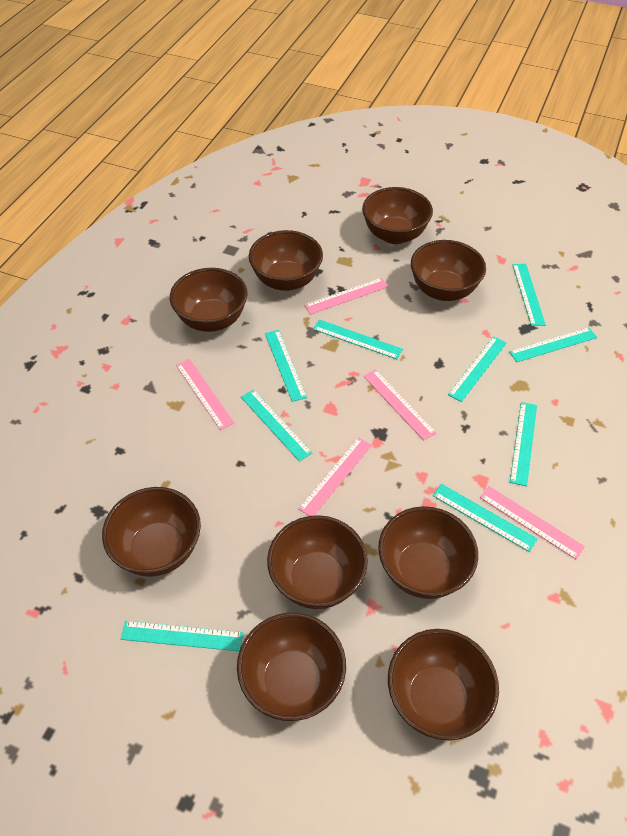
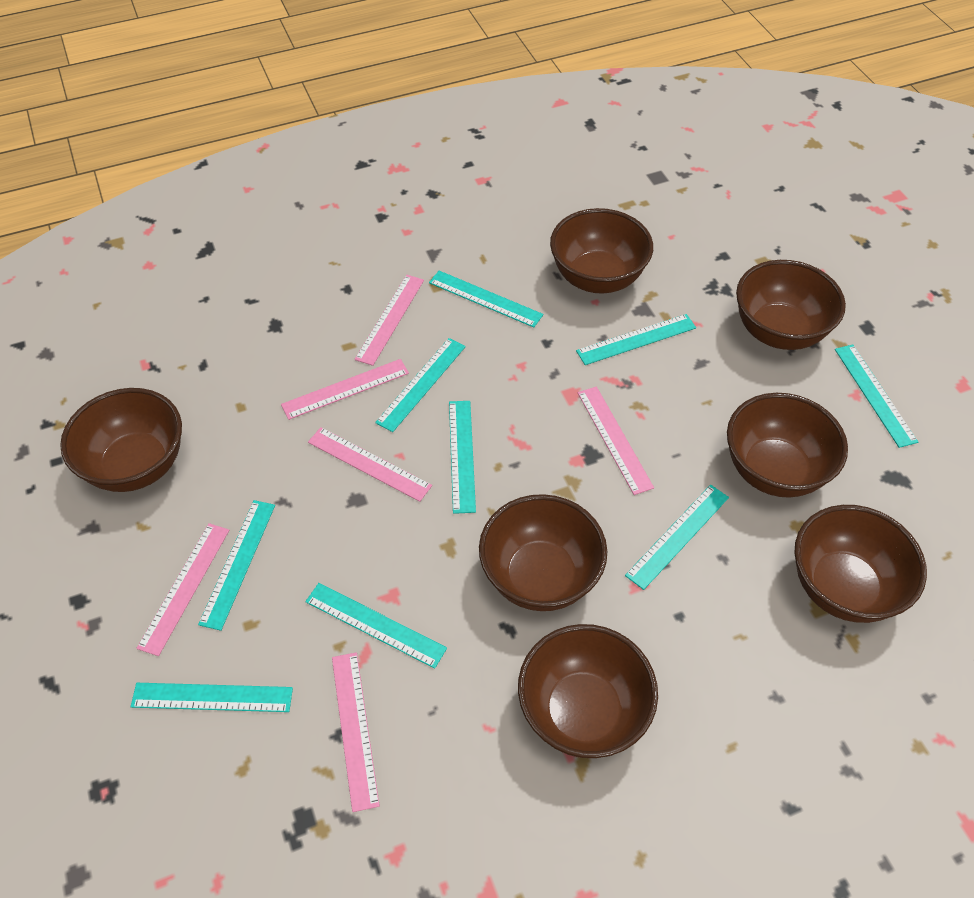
brown bowl: [102,487,201,577] [170,268,248,332] [237,613,346,721] [249,230,323,291] [267,515,368,609] [362,187,433,244] [378,506,478,599] [388,629,499,740] [411,240,486,301] = 9 -> [60,388,182,492] [479,494,607,611] [518,624,658,758] [550,208,653,294] [727,393,848,498] [736,260,846,350] [795,505,927,623] = 7
pink ruler: [176,359,234,430] [298,437,372,516] [304,278,388,314] [363,369,436,440] [480,486,585,559] = 5 -> [136,523,229,656] [281,359,409,420] [308,427,432,502] [332,652,380,812] [355,275,424,366] [578,386,654,495] = 6

